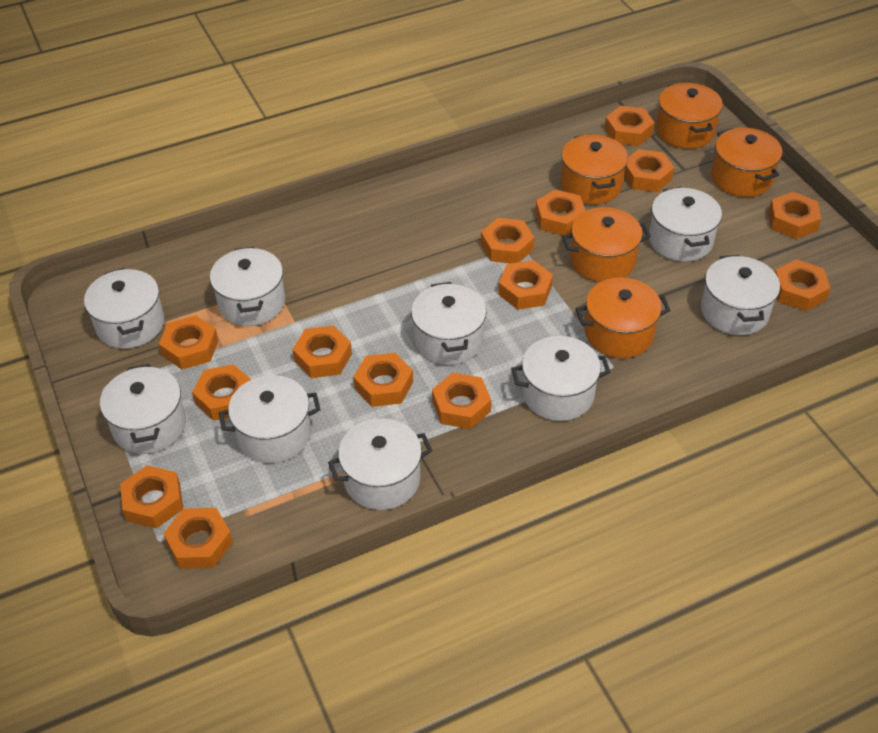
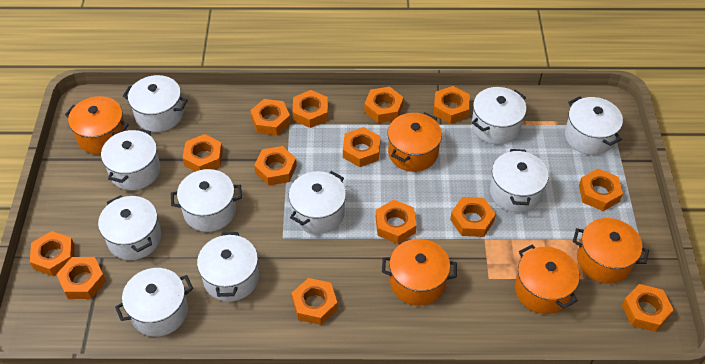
white pot: [84,268,165,349] [100,364,186,454] [210,247,285,326] [219,375,321,463] [328,418,432,510] [411,282,486,365] [511,336,610,421] [649,187,722,262] [701,255,780,335] = 9 -> [98,195,161,260] [101,128,160,190] [115,268,193,337] [123,75,188,132] [171,169,242,232] [197,232,259,302] [289,171,346,234] [472,87,526,144] [490,149,549,212] [565,97,623,155] = 10

